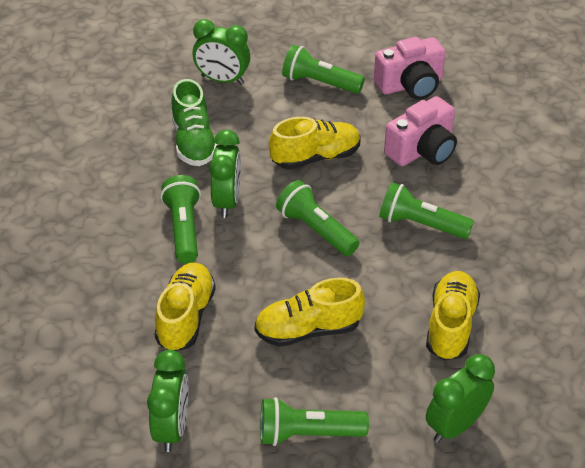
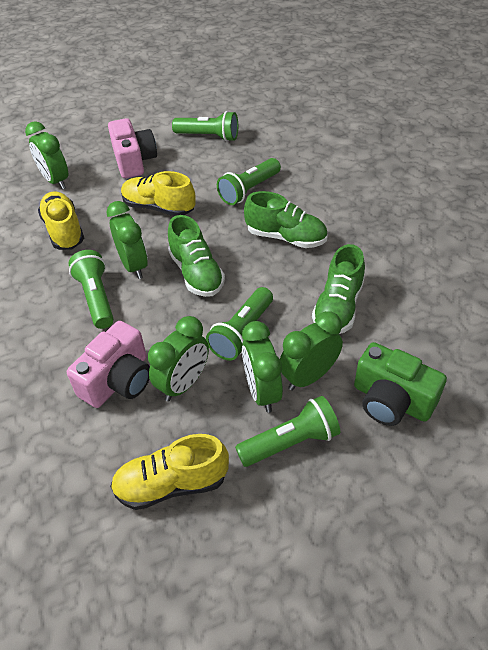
green camera: none = 0 -> [354,342,447,426] = 1
green clock: [147,350,188,452] [193,19,250,85] [209,130,241,218] [426,354,495,443] = 4 -> [25,121,68,189] [107,201,148,279] [148,316,209,401] [242,321,283,413] [280,311,343,391] = 5
green shoe: [171,79,217,166] = 1 -> [168,215,225,297] [244,191,327,248] [312,244,365,334] = 3
yellow shoe: [155,263,216,351] [254,278,365,347] [269,117,360,169] [426,271,480,361] = 4 -> [38,191,84,250] [110,434,229,510] [121,171,196,216] = 3

